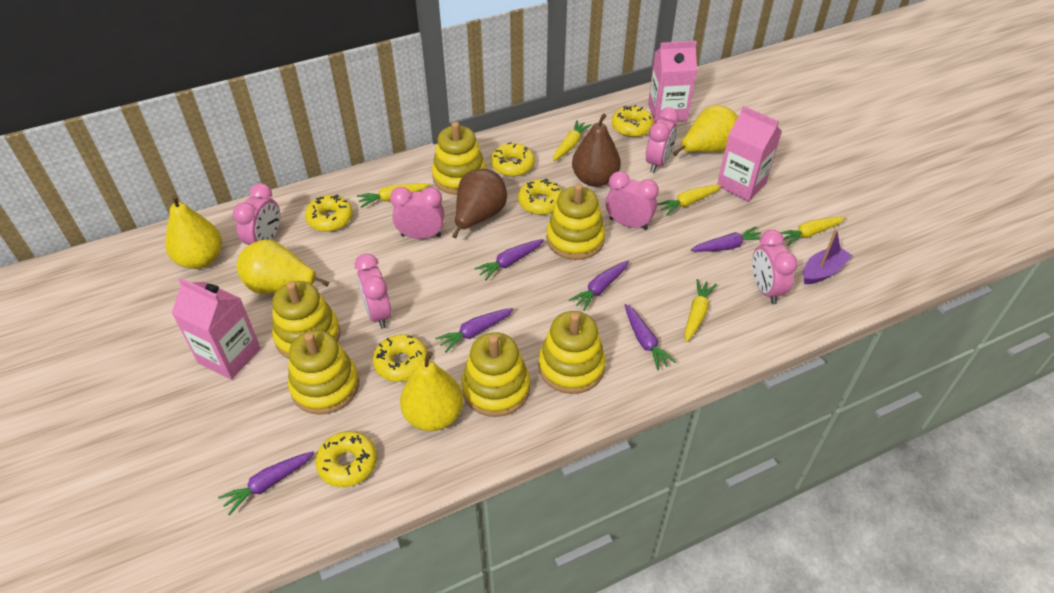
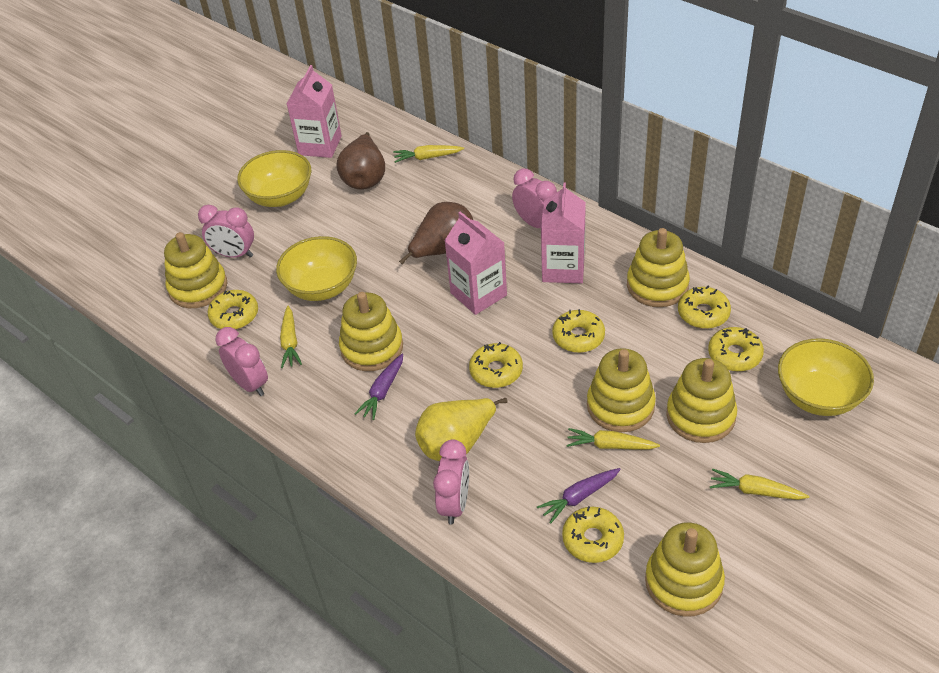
pink clock: [233,183,280,245] [355,253,392,329] [390,187,444,239] [606,171,659,230] [646,107,679,173] [752,230,798,304] = 6 -> [198,205,254,258] [215,327,268,396] [433,439,469,525] [512,168,557,228] = 4
purple boat: [803,229,852,284] = 1 -> none = 0
purple carrot: [218,451,314,515] [435,308,514,352] [474,239,544,280] [569,261,629,311] [625,304,676,370] [691,226,761,252] = 6 -> [354,354,403,420] [537,468,621,524] = 2
yellow bowl: none = 0 -> [237,150,311,207] [276,236,357,301] [778,338,874,416] = 3
yellow carrot: [357,183,430,208] [553,120,592,161] [657,185,722,215] [685,279,717,342] [780,217,845,246] = 5 -> [280,306,302,368] [393,145,464,163] [566,428,660,450] [710,469,809,500] = 4
yellow pear: [165,195,222,269] [237,239,330,294] [400,351,463,431] [673,105,738,156] = 4 -> [415,398,508,461] = 1

